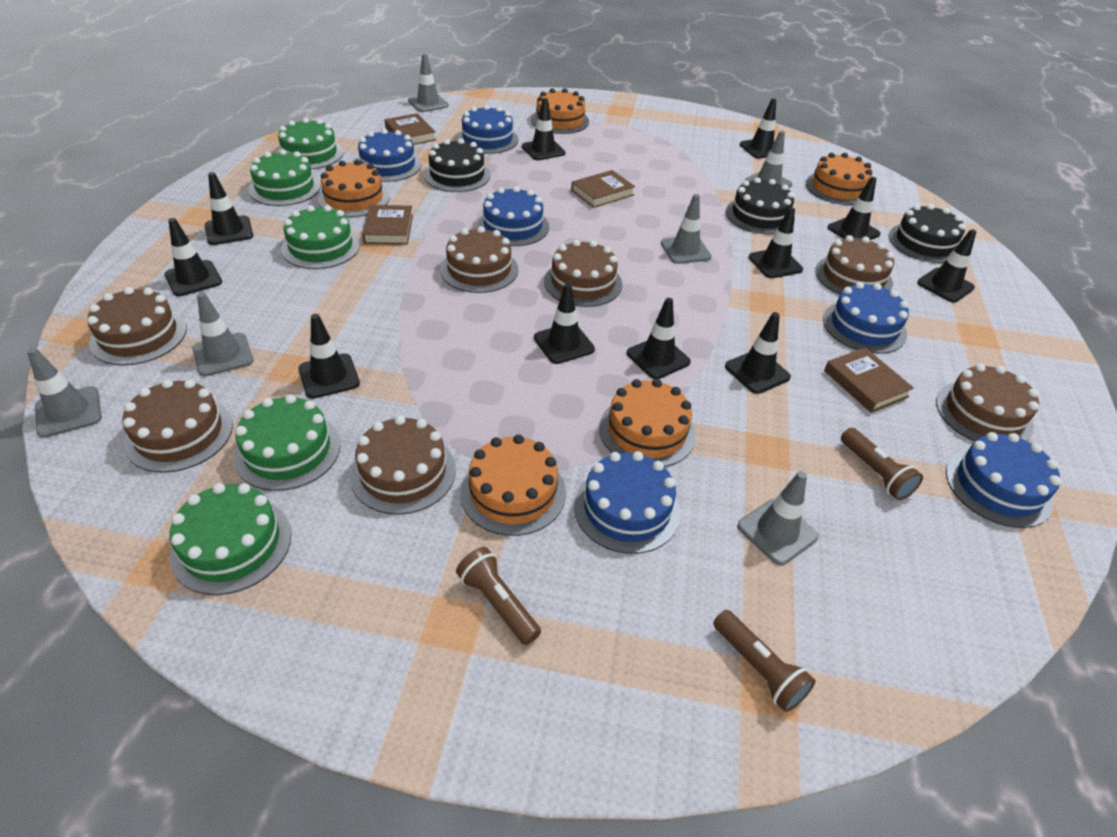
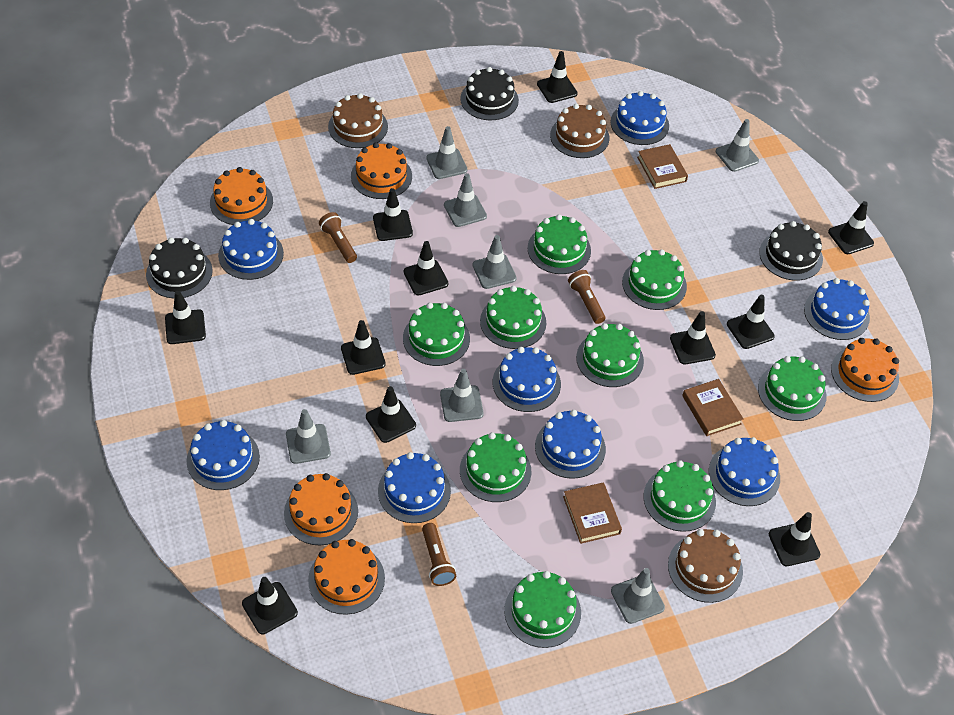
blue cake: [358,129,421,182] [457,105,518,154] [477,186,549,246] [574,451,681,554] [823,282,909,354] [946,432,1061,528] = 6 -> [187,420,260,490] [218,219,284,280] [378,452,451,523] [493,347,561,412] [535,410,606,479] [610,91,669,145] [709,437,780,506] [804,278,870,340] = 8
brown book: [362,205,413,245] [385,113,436,145] [571,170,635,208] [824,348,914,413] = 4 -> [563,482,622,544] [637,144,688,189] [682,379,743,436] = 3
brown cake: [87,287,187,365] [122,379,233,473] [350,415,456,515] [440,226,518,293] [544,240,622,307] [815,235,894,295] [936,364,1039,441] = 7 -> [328,93,388,148] [550,104,609,158] [668,529,743,603] = 3
green cake: [170,483,292,595] [234,394,341,491] [249,149,321,206] [277,118,343,169] [281,205,360,269] = 5 -> [403,303,470,366] [460,432,531,502] [480,286,546,349] [504,571,581,648] [528,214,591,274] [576,323,644,387] [622,249,687,310] [643,460,716,532] [758,356,827,421] = 9
grey traffic cone: [27,347,102,438] [192,292,253,377] [408,54,449,112] [661,194,712,264] [737,471,819,565] [745,131,793,188] = 6 -> [286,409,331,464] [426,126,468,179] [440,369,484,422] [444,173,487,227] [472,235,517,289] [611,568,665,624] [716,119,759,172] = 7

